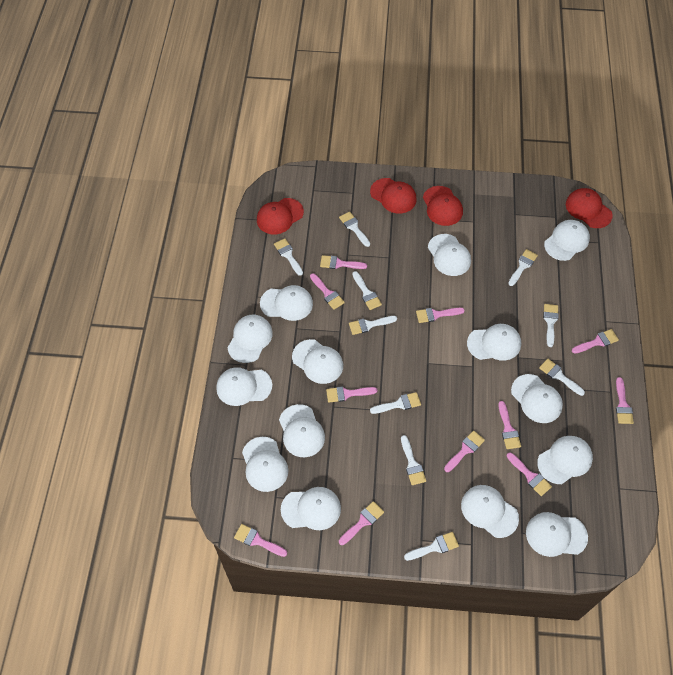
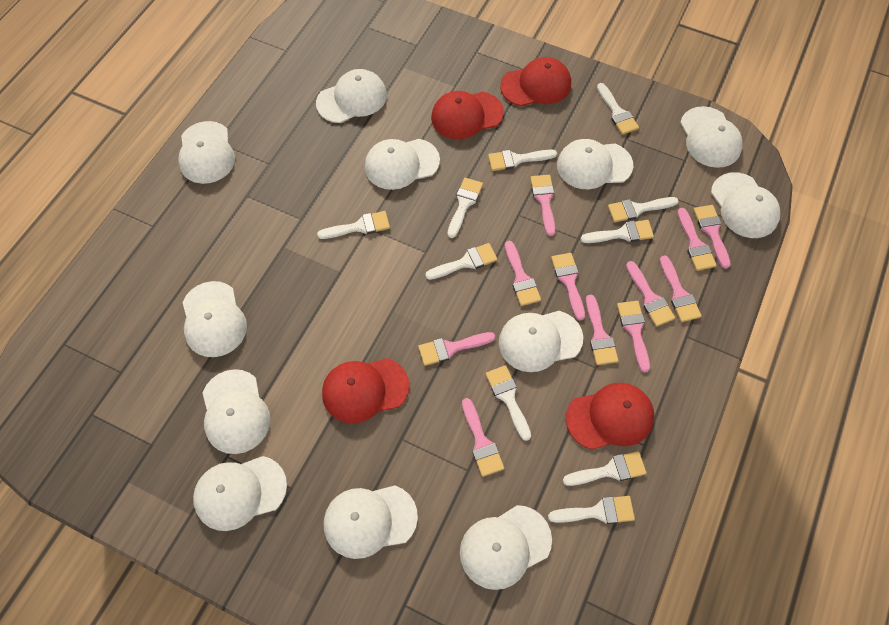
white cap: [216,367,272,406] [228,315,273,363] [242,437,288,492] [260,285,313,321] [279,404,325,457] [281,487,341,530] [292,339,343,384] [428,234,471,276] [461,485,519,538] [467,324,521,361] [511,374,563,423] [526,512,588,557] [537,436,593,484] [544,220,590,261] = 14 -> [178,121,235,184] [182,281,247,357] [193,456,287,531] [202,369,270,454] [316,69,387,123] [324,485,418,559] [365,139,440,190] [460,505,552,590] [499,311,583,372] [557,139,633,189] [680,106,743,168] [711,172,781,238] = 12

